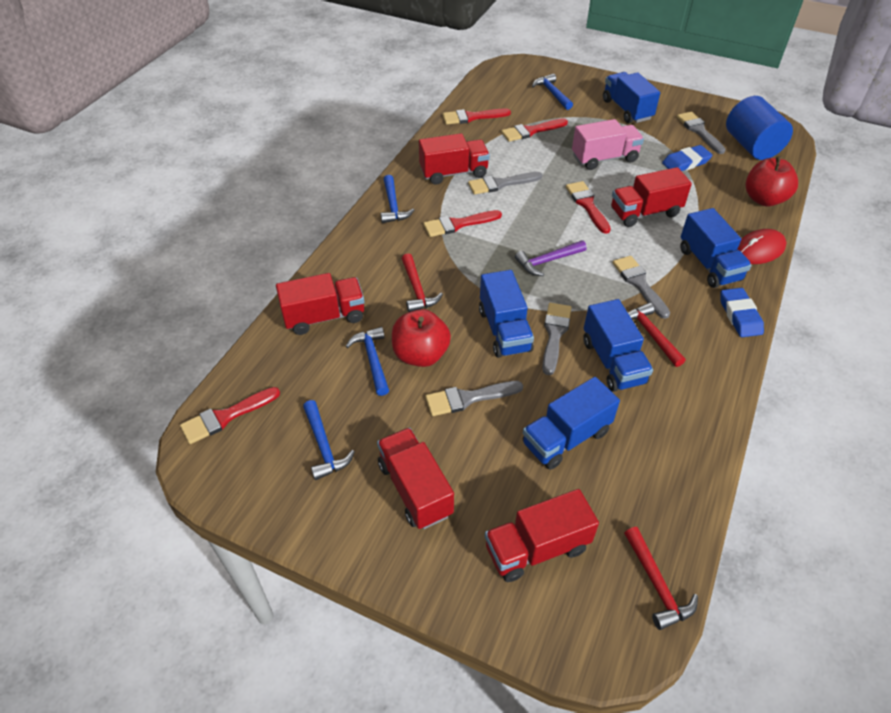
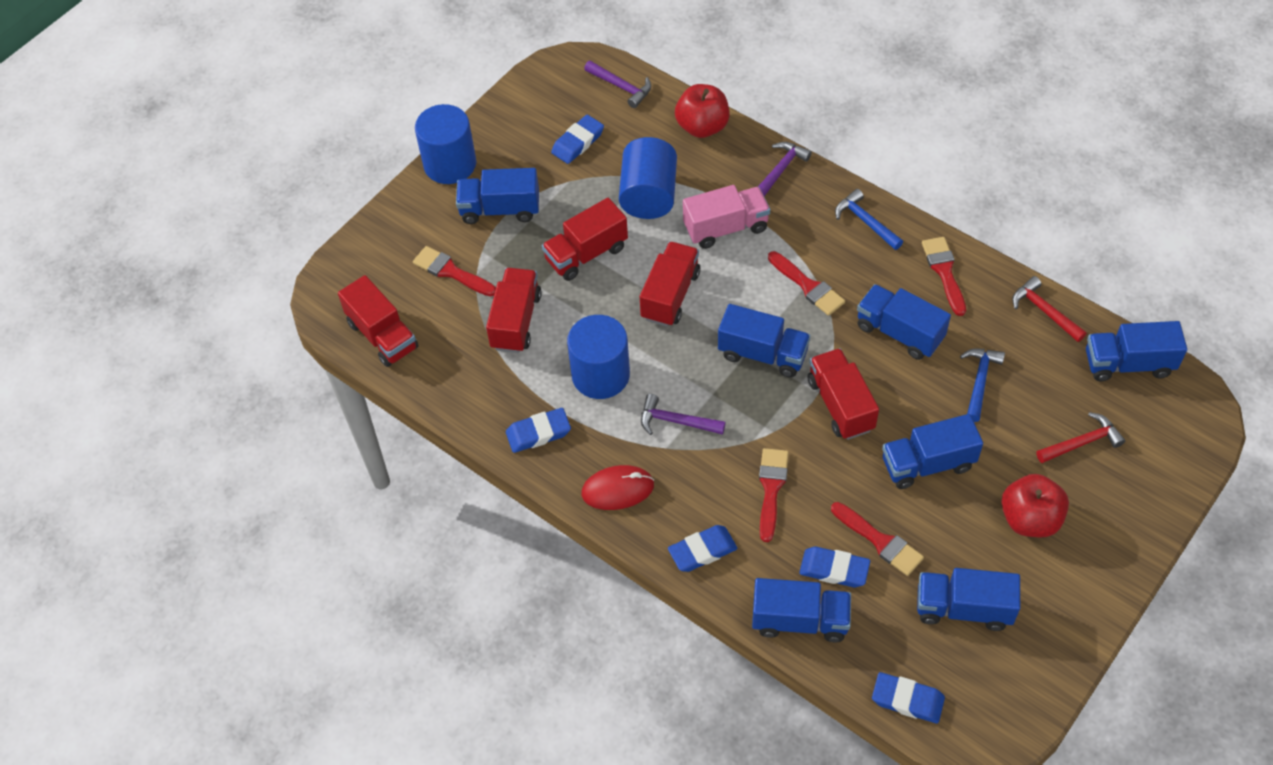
blue cylinder: [726,96,793,160] = 1 -> [415,104,476,184] [567,315,630,399] [619,137,677,219] = 3
blue eraser: [662,145,712,171] [720,288,764,337] = 2 -> [506,408,571,453] [551,115,604,164] [668,525,738,572] [799,547,870,587] [872,672,945,724] = 5
blue hammer: [303,400,355,480] [345,327,389,396] [381,175,414,223] [532,74,573,110] = 4 -> [835,189,903,250] [960,348,1005,422] = 2
blue truck: [479,270,534,358] [523,377,620,470] [583,299,653,392] [603,72,660,123] [680,208,752,288] = 5 -> [456,168,539,224] [718,304,811,378] [752,578,851,642] [857,284,951,360] [882,414,983,489] [917,568,1020,631] [1086,321,1187,382] = 7
grey brush: [425,381,523,416] [468,172,542,195] [542,303,572,375] [613,256,670,319] [677,112,726,154] = 5 -> none = 0
purple hammer: [515,240,587,276] = 1 -> [584,61,651,108] [641,394,726,435] [758,142,812,196] = 3
red hammer: [402,253,443,312] [624,527,698,630] [628,303,686,367] = 3 -> [1012,276,1087,342] [1036,412,1125,463] = 2

